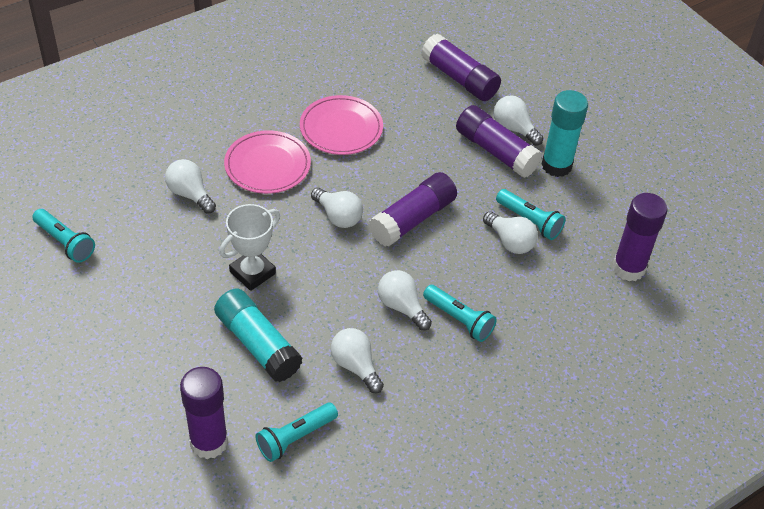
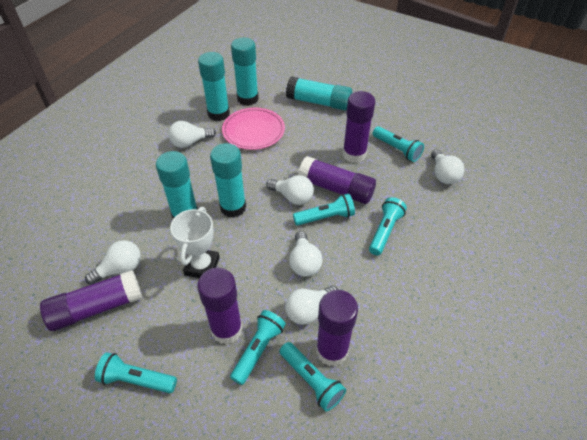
pink plate: [224,130,311,194] [300,95,383,155] = 2 -> [222,108,285,150] = 1
turquoise flashlight: [32,209,95,263] [256,403,338,462] [423,285,497,342] [496,189,566,240] = 4 -> [95,352,177,393] [230,310,286,385] [280,342,346,412] [293,193,355,226] [369,197,407,255] [373,126,424,162] = 6
turquoise glue stick: [214,288,303,382] [541,90,588,177] = 2 -> [156,151,198,219] [198,52,230,121] [210,143,246,218] [231,38,259,106] [286,76,352,111] = 5

